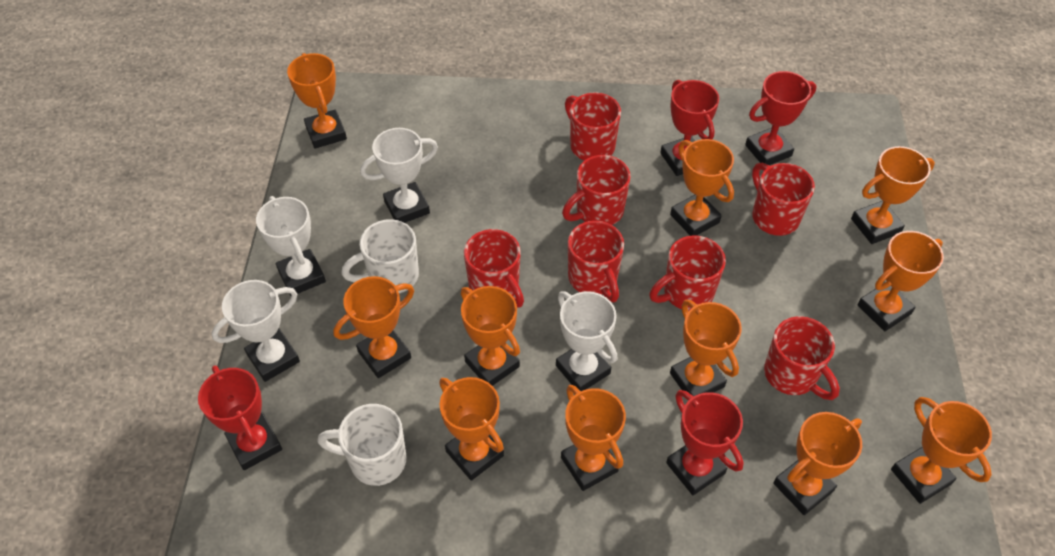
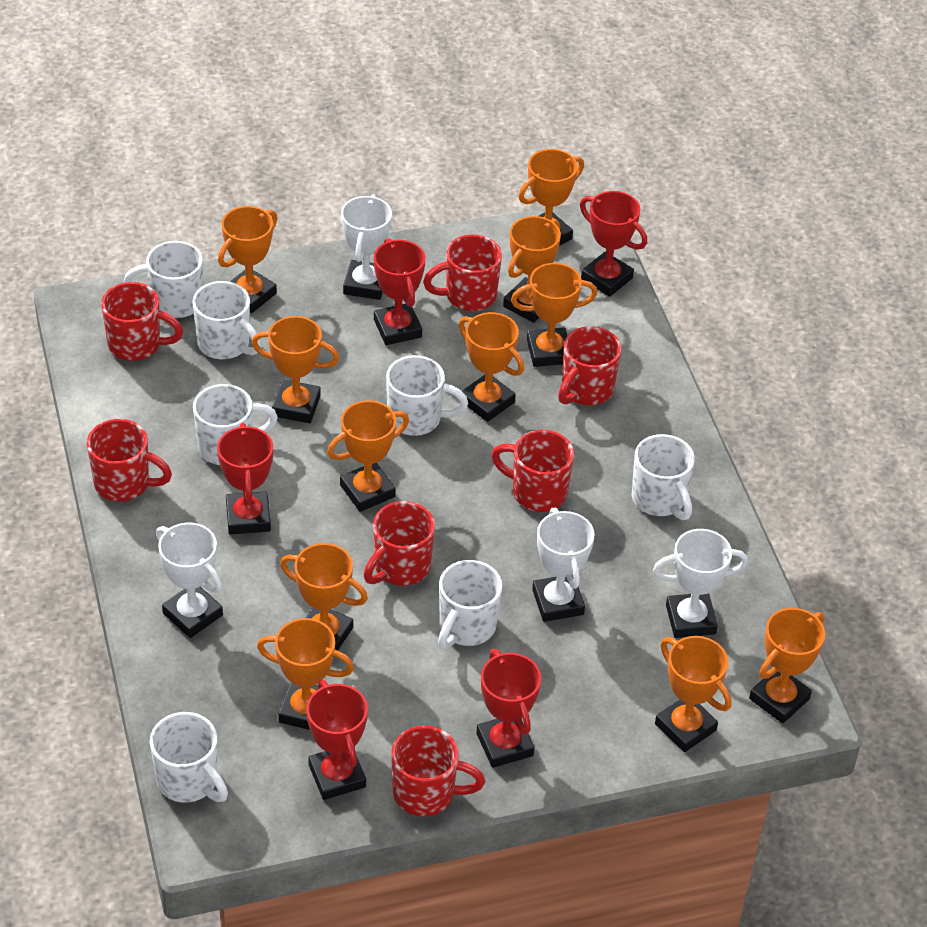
red trophy: [198,365,282,470] [660,80,719,176] [666,390,744,495] [745,71,816,165] = 4 -> [217,423,273,534] [306,680,368,800] [374,238,425,345] [476,649,541,768] [580,191,647,297] = 5
white mug: [317,404,407,486] [341,219,419,293] = 2 -> [124,241,203,318] [150,712,228,803] [193,281,261,359] [193,384,278,465] [386,355,468,436] [438,560,502,649] [632,434,695,520] = 7

